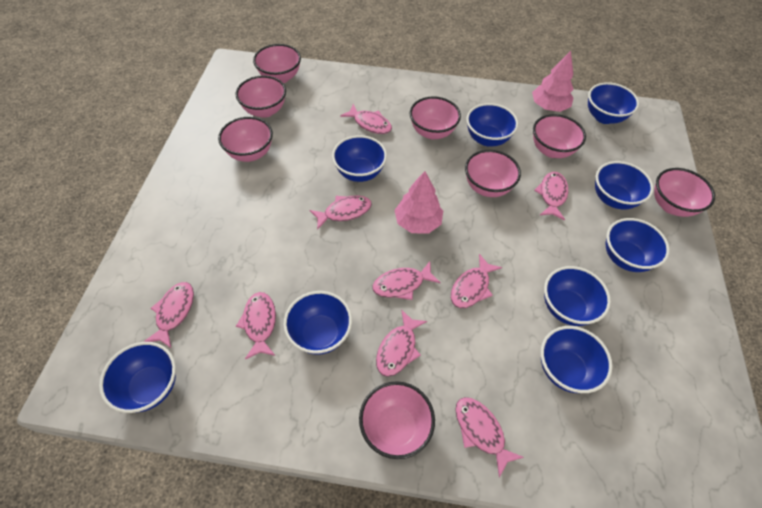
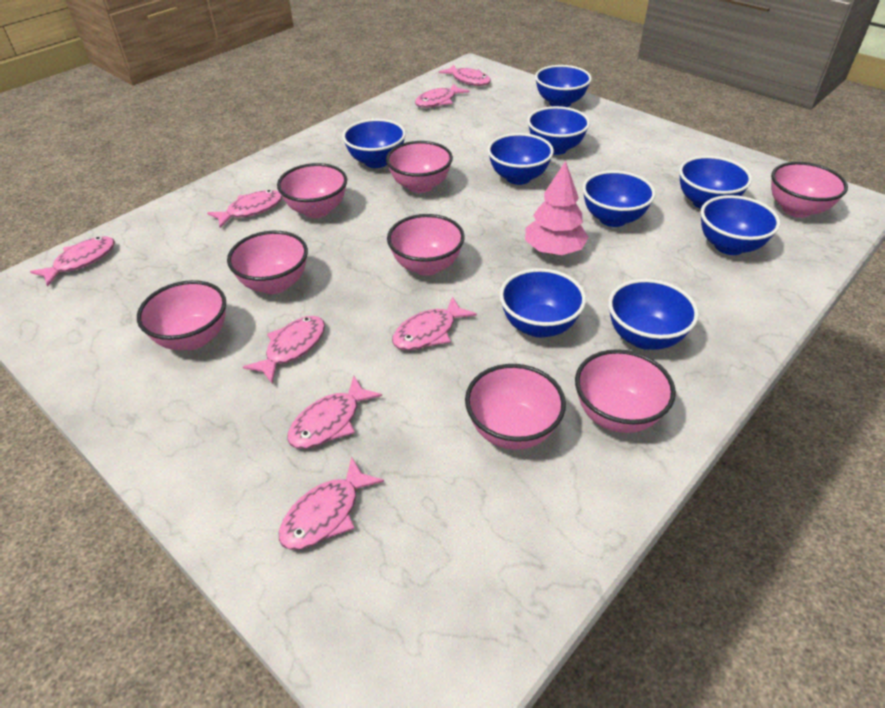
pink fish: [144,282,194,348] [236,292,276,360] [309,195,372,230] [340,104,392,134] [372,262,441,300] [376,309,427,377] [451,254,502,308] [455,397,524,478] [534,172,568,220] = 9 -> [30,236,115,287] [207,190,282,228] [243,316,325,383] [279,456,384,550] [287,376,382,449] [392,296,477,350] [415,83,469,108] [438,64,491,86] = 8
pink tree: [394,171,443,233] [532,51,574,112] = 2 -> [525,161,589,255] = 1

